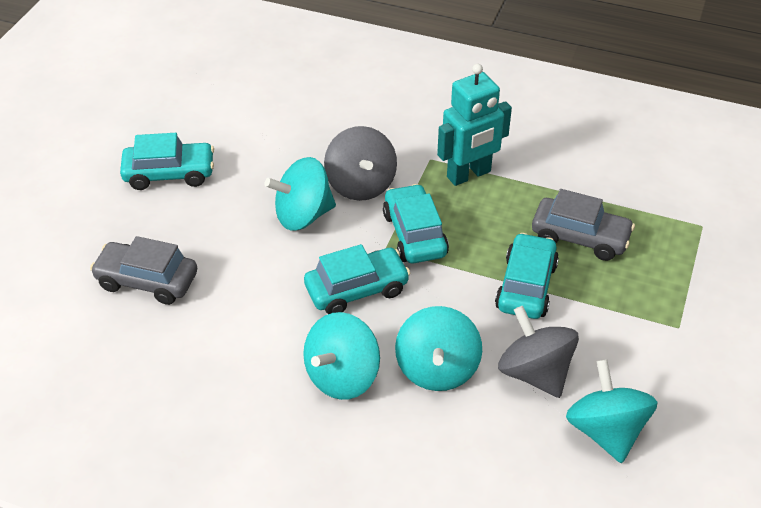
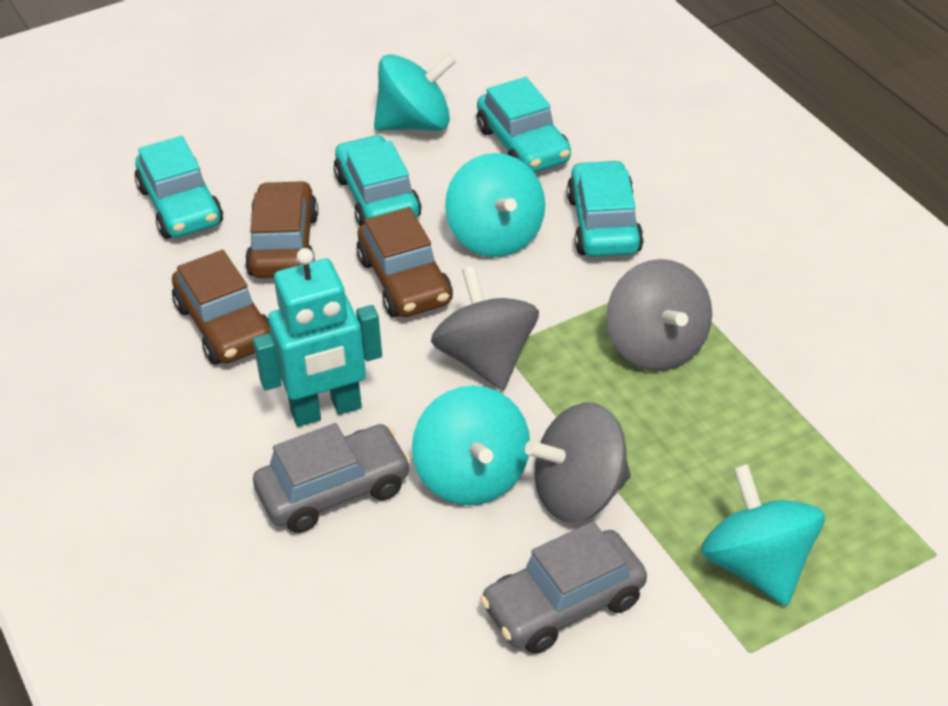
brown car: none = 0 -> [172,250,271,365] [245,180,318,278] [356,207,453,318] = 3
grey spinning top: [324,126,397,201] [498,306,579,398] = 2 -> [431,266,539,390] [525,402,631,522] [606,259,712,371] = 3

